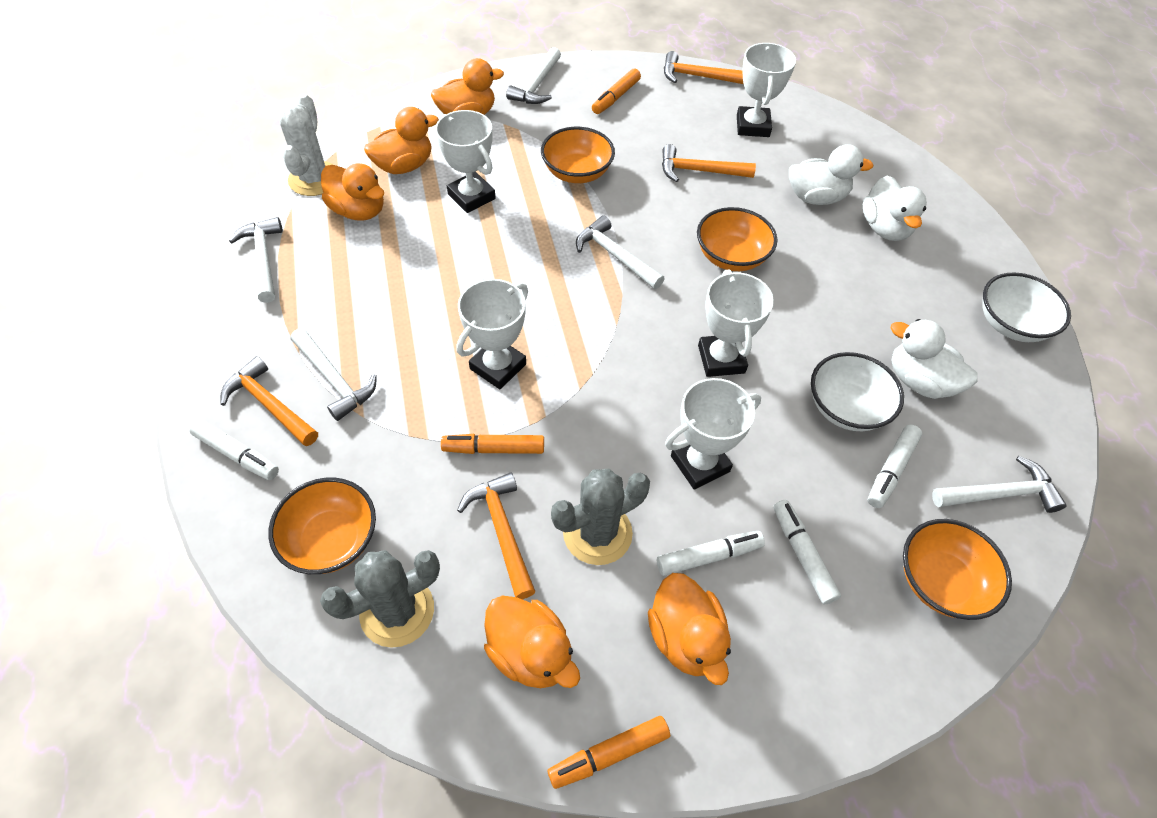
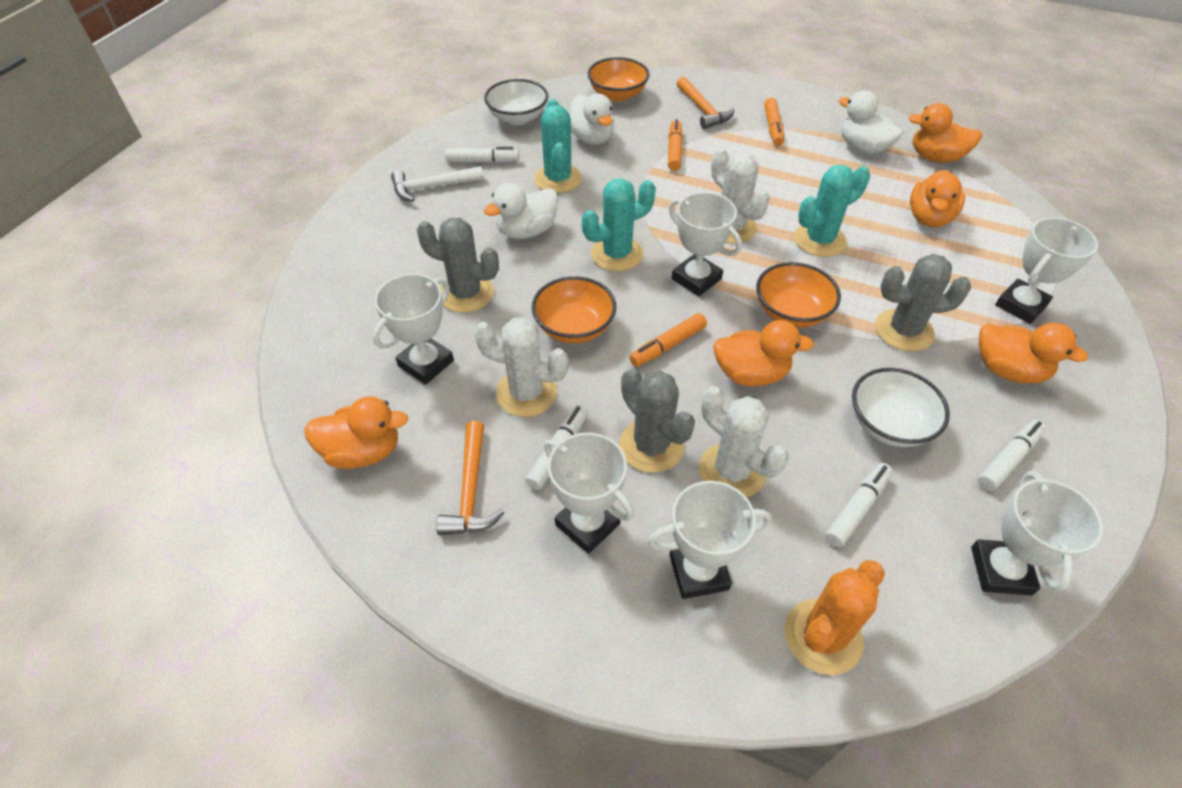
grey cactus: [320,550,440,648] [551,469,650,565] = 2 -> [417,218,499,313] [619,369,695,473] [875,254,971,351] = 3
orange bowl: [268,478,376,574] [541,127,615,183] [697,207,777,271] [903,519,1012,620] = 4 -> [532,276,616,343] [588,57,649,102] [756,262,841,328] = 3
orange cactus: none = 0 -> [785,560,885,675] = 1
orange hammer: [220,356,318,446] [457,472,535,599] [662,144,756,182] [664,51,743,84] = 4 -> [436,421,504,535] [677,77,734,129] = 2
turquoise cactus: none = 0 -> [534,99,582,193] [582,179,656,272] [794,165,870,257] = 3
white cactus: [278,94,334,196] = 1 -> [474,317,569,417] [699,386,788,497] [711,148,770,244] = 3
white hammer: [229,217,283,303] [291,328,377,421] [506,47,561,104] [576,215,665,289] [932,456,1067,513] = 5 -> [391,166,484,202] = 1
white trophy: [435,110,496,213] [456,279,528,389] [665,378,761,490] [698,269,774,377] [737,43,796,137] = 5 -> [372,274,454,385] [544,433,634,554] [648,481,772,599] [669,192,742,296] [971,471,1103,595] [995,217,1098,324] = 6

